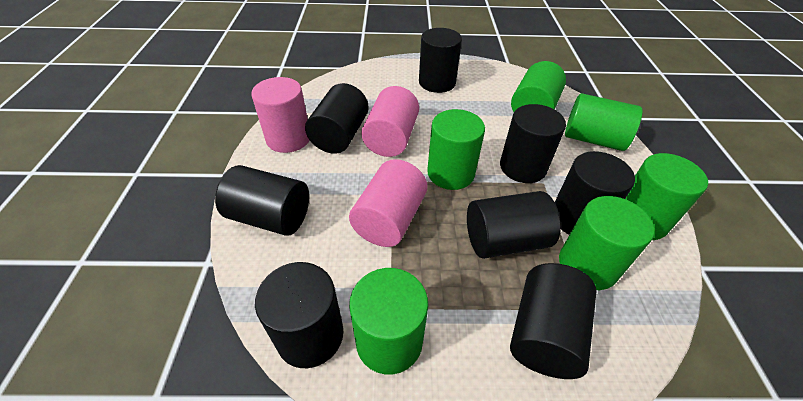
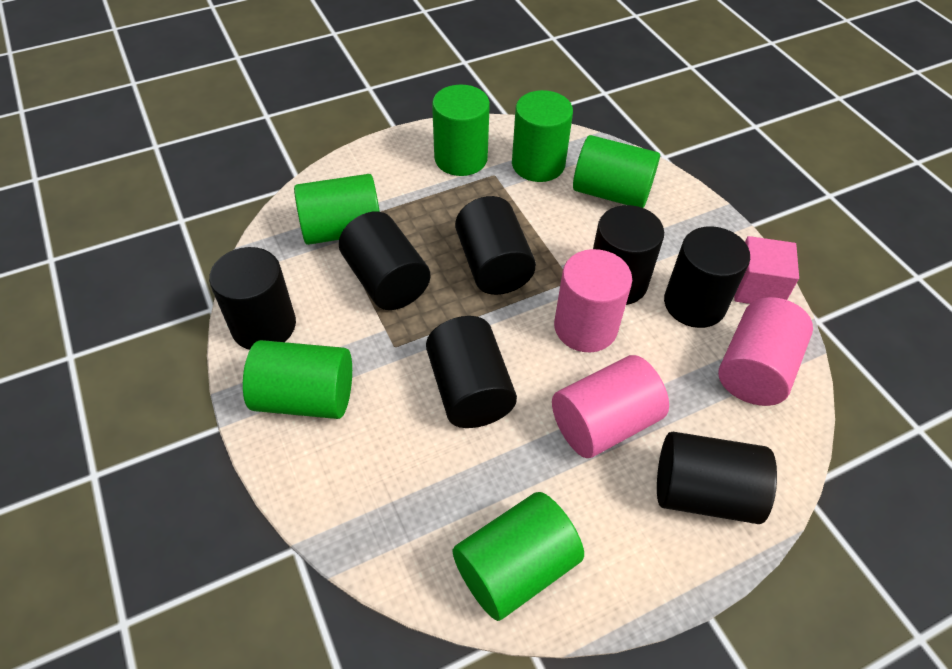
black cylinder: [215,165,309,236] [255,262,343,368] [305,83,369,154] [419,28,462,93] [467,191,561,259] [500,104,566,183] [510,263,597,379] [555,151,635,235] = 8 -> [209,247,296,350] [339,211,430,310] [426,316,517,428] [455,196,536,295] [593,205,664,305] [657,432,777,524] [664,226,750,328] = 7
pink cube: none = 0 -> [734,236,799,304] = 1

